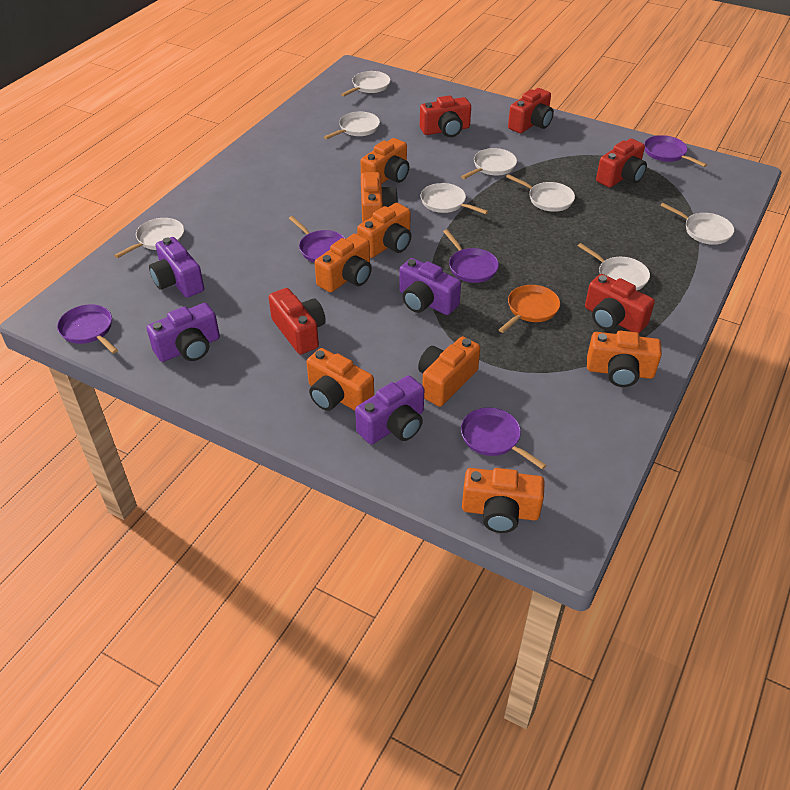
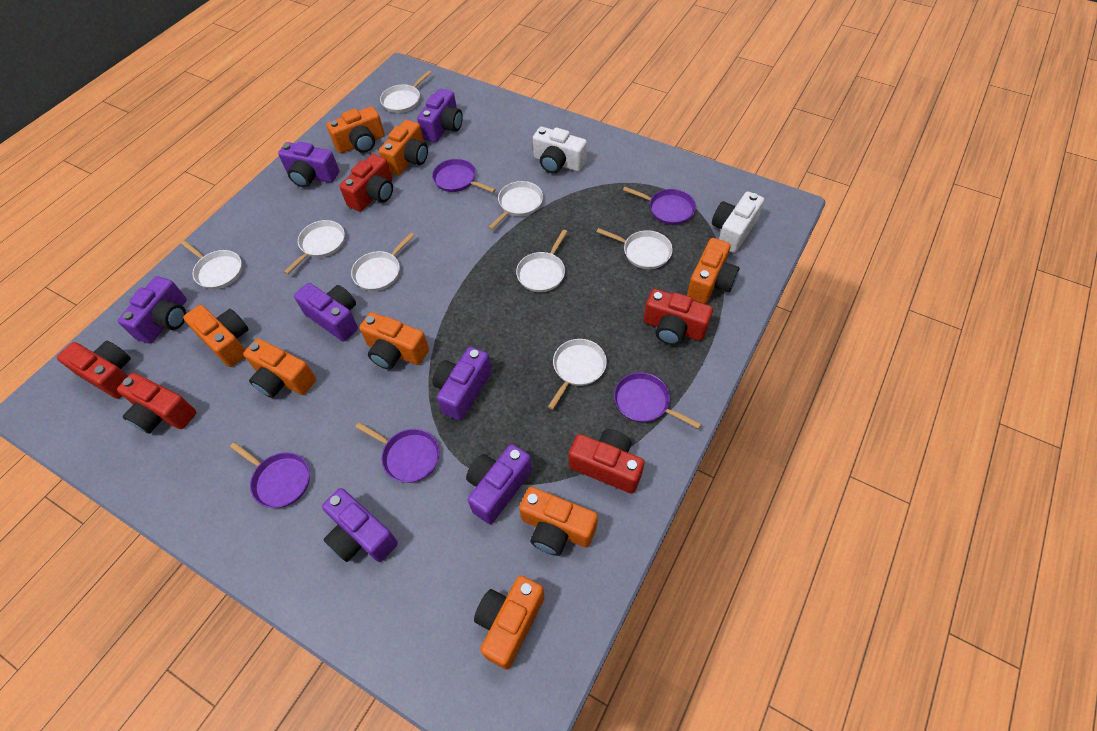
orange pan: [499,285,560,333] = 1 -> none = 0
purple camera: [147,303,220,362] [149,237,204,298] [355,375,424,444] [399,258,461,315] = 4 -> [118,276,187,344] [278,142,339,187] [294,283,358,341] [322,488,398,562] [417,88,463,142] [432,347,492,421] [466,444,532,524] = 7
white camera: none = 0 -> [533,127,587,173] [712,191,764,253] = 2

